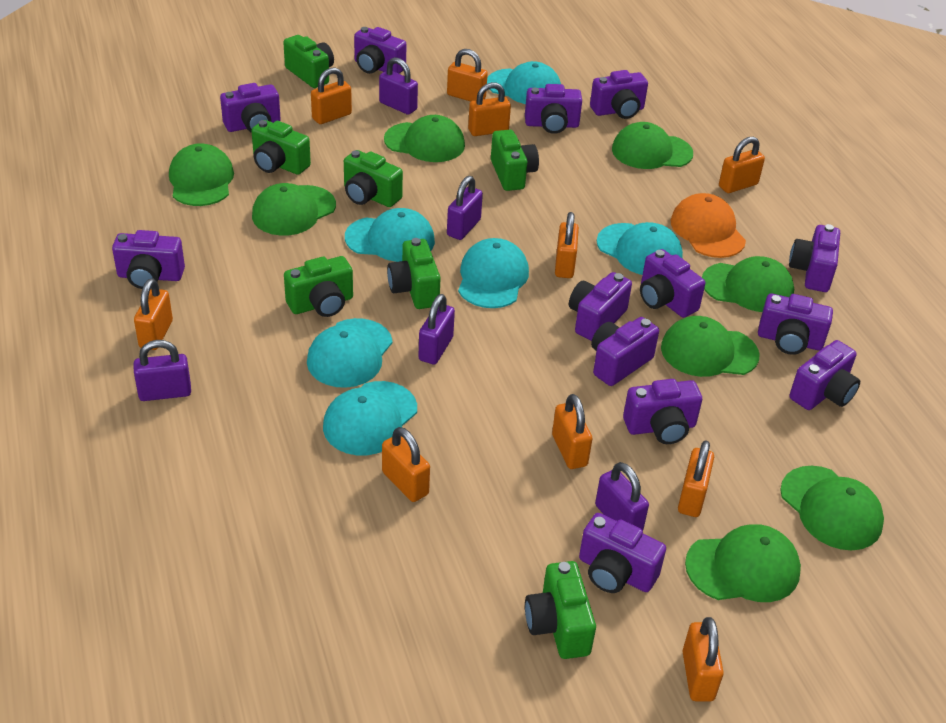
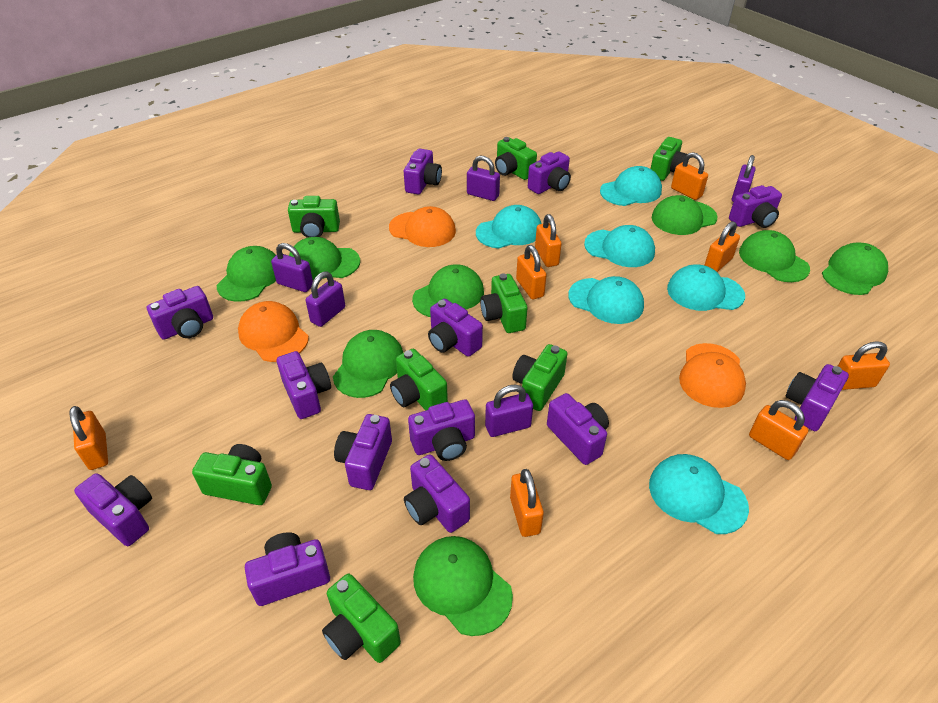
green camera: [251,120,311,175] [283,35,334,88] [284,256,353,317] [344,150,403,207] [387,238,441,309] [491,130,539,191] [525,561,596,659] = 7 -> [192,444,272,505] [288,196,340,238] [322,574,401,663] [390,349,448,411] [480,273,527,333] [495,137,537,180] [512,344,567,411] [651,137,687,181] = 8
orange cap: [671,193,746,258] = 1 -> [238,301,309,362] [389,206,456,247] [679,343,746,408] = 3
orange padlock: [134,278,173,350] [311,67,352,124] [382,427,430,502] [447,49,488,102] [468,82,511,136] [552,394,592,469] [555,212,579,278] [678,440,714,517] [682,617,724,702] [719,137,765,193] = 10 -> [69,406,108,470] [510,469,544,537] [516,245,547,300] [535,214,562,267] [671,152,708,200] [705,221,740,272] [749,400,809,460] [838,341,890,390] = 8

